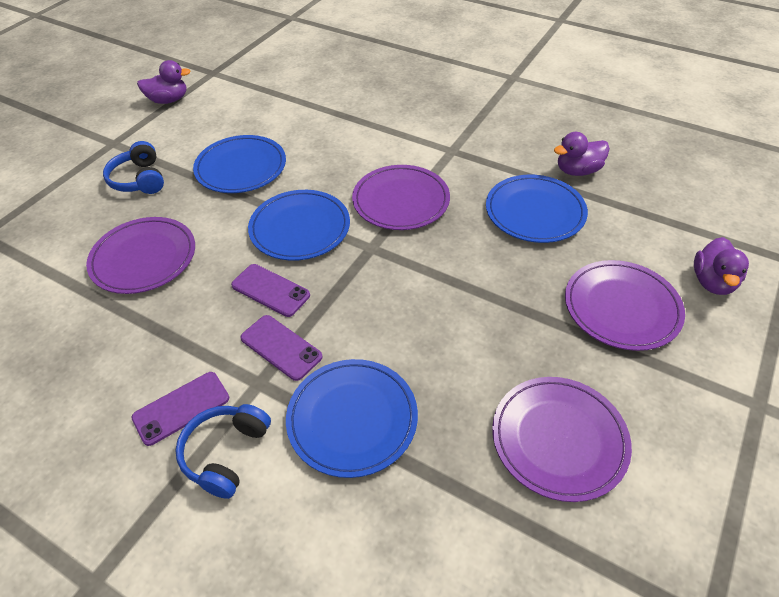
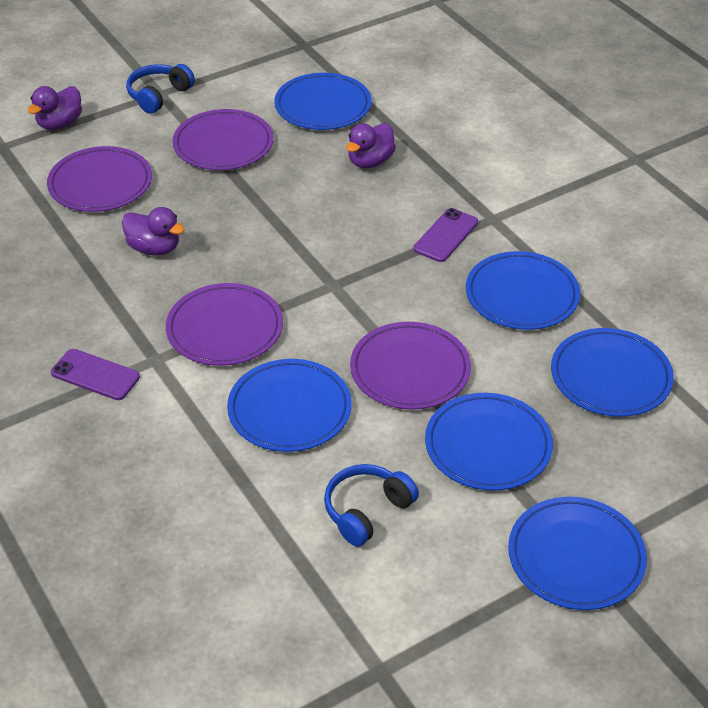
blue plate: [193,135,286,193] [248,190,350,261] [286,359,418,478] [486,175,588,243] = 4 -> [227,359,352,452] [274,73,372,130] [425,393,553,491] [466,251,580,330] [508,497,647,610] [551,328,674,417] = 6
purple phone: [131,372,229,446] [231,264,310,317] [240,315,323,381] = 3 -> [51,349,140,400] [414,208,478,262] = 2

